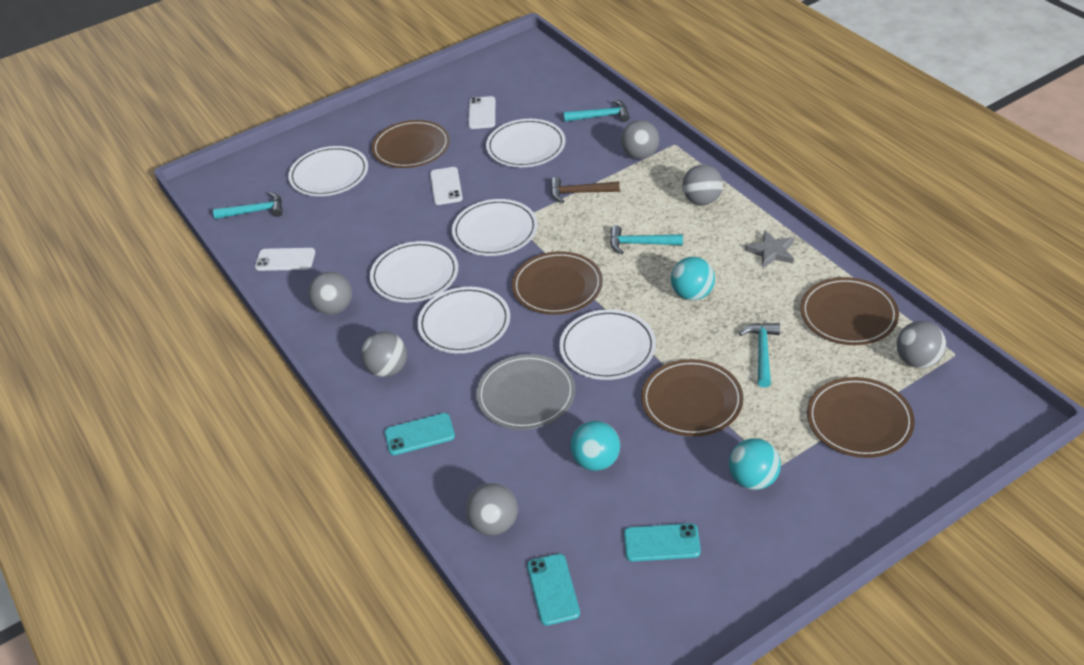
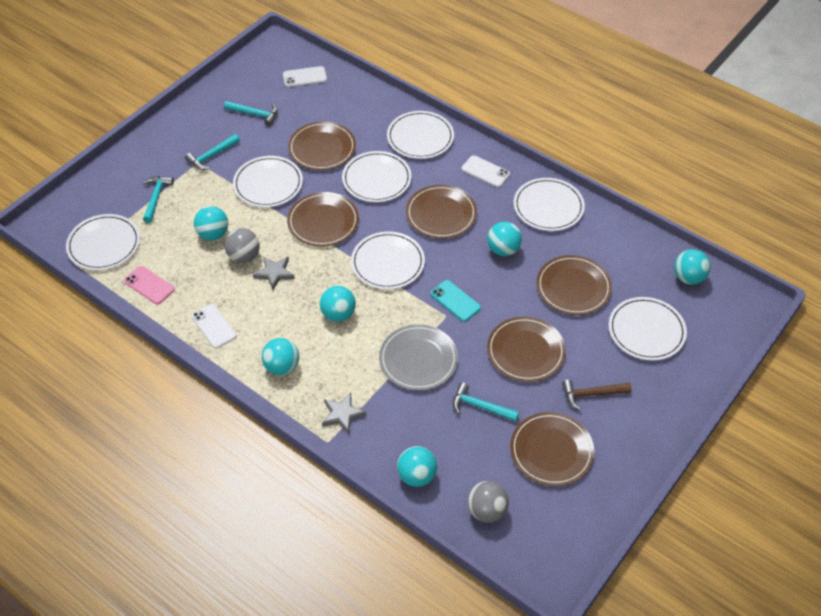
brown plate: [371,120,450,168] [512,251,603,315] [641,359,744,437] [800,277,899,345] [807,377,915,458] = 5 -> [287,192,359,247] [288,121,356,170] [406,185,477,239] [487,317,566,382] [510,412,594,486] [536,255,612,315] = 6
grey ball: [308,272,352,315] [361,331,407,377] [466,483,518,535] [621,120,659,159] [682,164,723,205] [897,321,946,368] = 6 -> [225,228,260,263] [468,481,509,523] = 2
grey star: [745,231,794,268] = 1 -> [253,256,295,290] [322,393,366,434] = 2
pink phone: none = 0 -> [124,266,175,304] = 1
turquoise ball: [570,421,620,471] [671,257,715,301] [729,438,781,490] = 3 -> [194,206,228,240] [262,338,299,375] [320,286,356,322] [397,446,437,487] [487,222,522,256] [674,249,711,285] = 6
turquoise phone: [384,413,455,455] [527,554,580,625] [624,523,701,562] = 3 -> [430,280,481,322] = 1
white plate: [288,146,368,196] [370,241,458,302] [417,287,510,353] [452,199,538,256] [486,119,565,167] [559,309,656,380] = 6 -> [66,214,140,270] [233,156,303,207] [342,151,412,202] [351,232,425,289] [387,111,454,159] [514,178,585,231] [609,297,687,360] = 7

